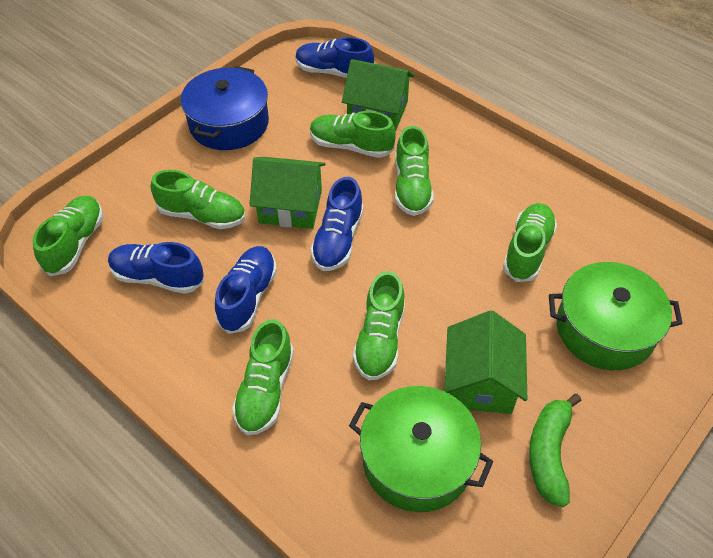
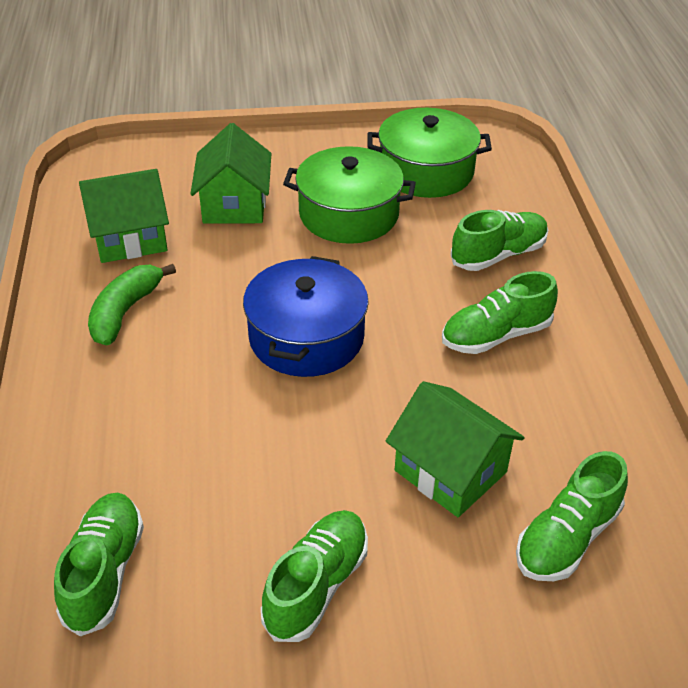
blue shoe: [108,242,204,294] [215,246,277,334] [295,37,374,78] [310,177,364,271] = 4 -> none = 0
green shoe: [33,196,103,276] [151,170,245,229] [232,319,294,435] [310,111,396,158] [353,271,405,380] [395,126,434,216] [503,203,557,282] = 7 -> [54,493,144,636] [261,510,368,642] [442,271,558,354] [451,210,548,271] [516,451,628,581] = 5

